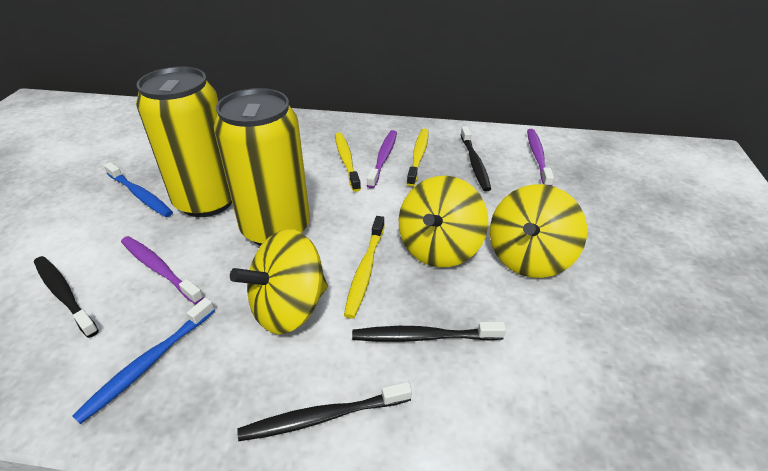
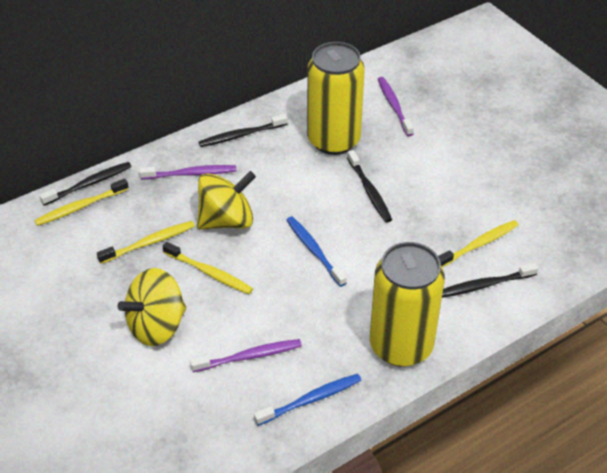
yellow spinning top: [230,229,328,334] [399,176,488,267] [490,184,587,278] = 3 -> [117,268,186,346] [197,171,256,230] = 2
yellow toothbrush: [335,132,361,192] [344,216,385,319] [407,129,429,187] = 3 -> [34,178,129,226] [97,221,195,264] [163,242,253,294] [438,220,519,267] = 4

